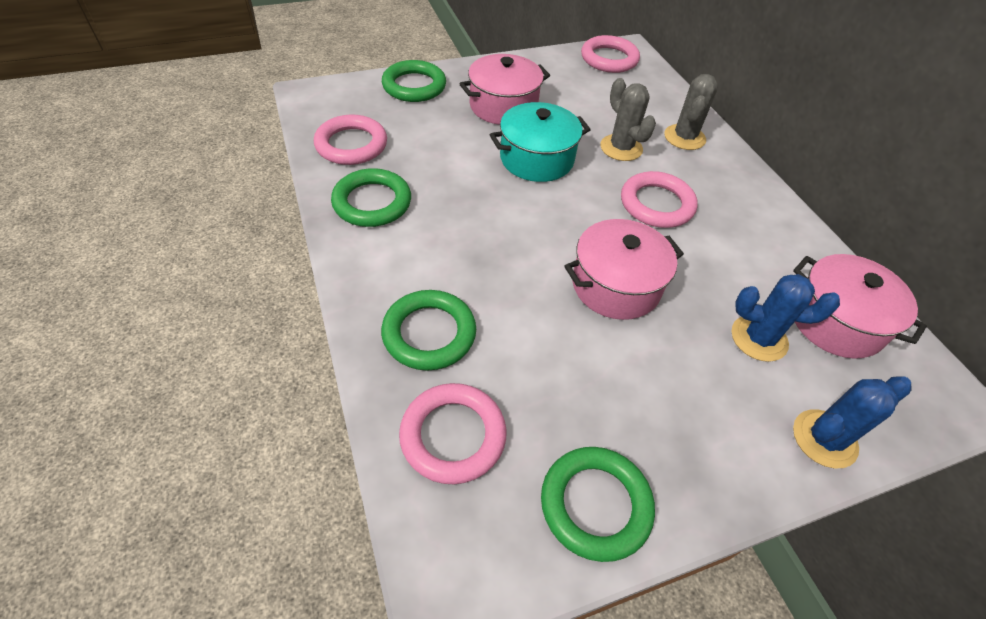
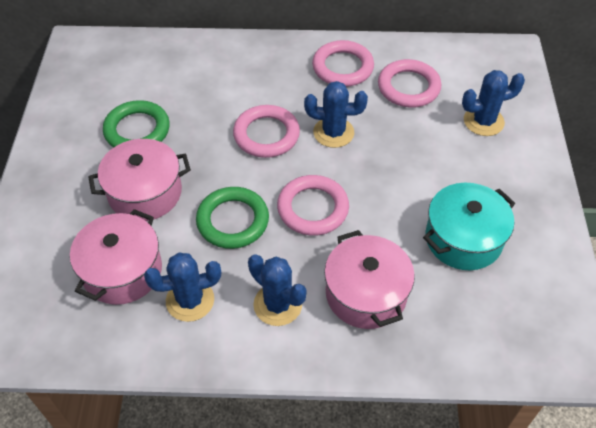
blue cactus: [731,274,840,362] [793,376,911,468] = 2 -> [144,252,221,322] [248,254,307,326] [304,81,368,148] [462,70,525,136] = 4
green ring: [331,168,411,227] [381,290,476,371] [382,60,446,102] [541,447,655,562] = 4 -> [103,100,170,148] [196,187,269,249] = 2
grey cactus: [600,78,656,161] [664,74,718,150] = 2 -> none = 0

